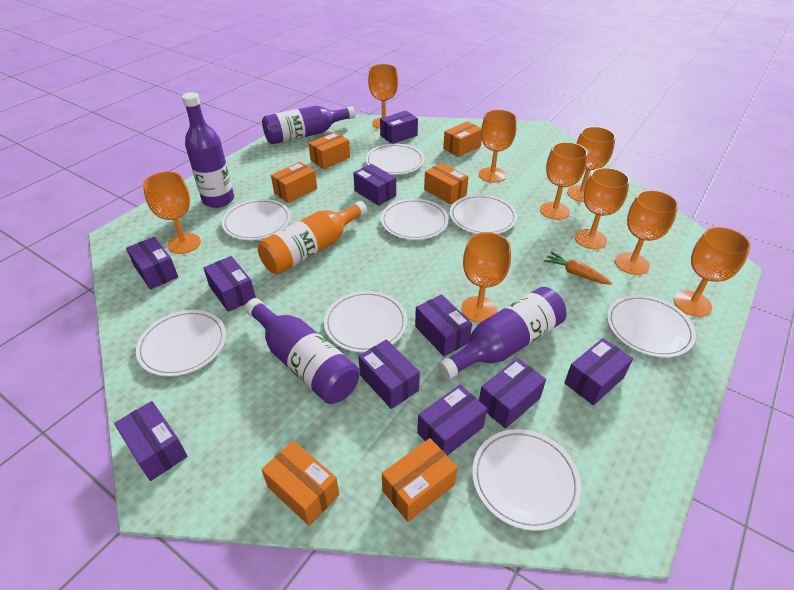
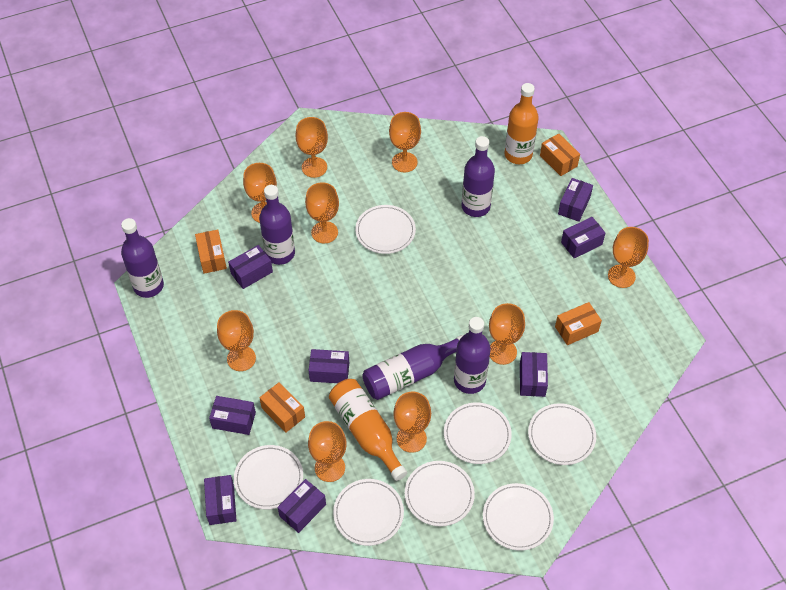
orange bottle: [258,201,367,274] = 1 -> [329,379,407,481] [505,83,539,164] = 2
orange box: [261,441,339,526] [271,162,317,203] [308,132,350,169] [382,438,458,522] [424,163,469,204] [443,121,482,157] = 6 -> [195,230,227,274] [259,382,305,433] [540,133,580,176] [555,302,602,345] = 4
orange carrot: [544,252,612,285] = 1 -> none = 0
purple bottle: [182,92,234,208] [245,298,359,404] [262,106,355,144] [437,287,567,380] = 4 -> [121,218,164,298] [259,185,295,265] [362,335,464,400] [454,317,491,394] [461,136,495,217] = 5
purple box: [114,401,188,481] [126,237,178,289] [203,256,256,312] [353,164,396,206] [358,339,420,409] [380,111,418,144] [415,294,472,357] [417,384,487,456] [479,358,546,429] [564,338,633,405] = 10 -> [204,475,237,525] [209,396,256,435] [228,245,273,289] [277,479,326,533] [308,349,349,383] [520,352,548,397] [558,178,593,222] [561,217,605,258] = 8
white plate: [136,310,226,377] [222,199,291,240] [324,291,407,353] [366,144,424,175] [381,199,449,240] [450,195,517,234] [472,429,581,531] [607,295,696,358] = 8 -> [234,445,303,509] [333,479,404,546] [355,205,416,254] [405,461,475,526] [444,402,512,464] [483,483,554,551] [528,403,596,465] = 7

